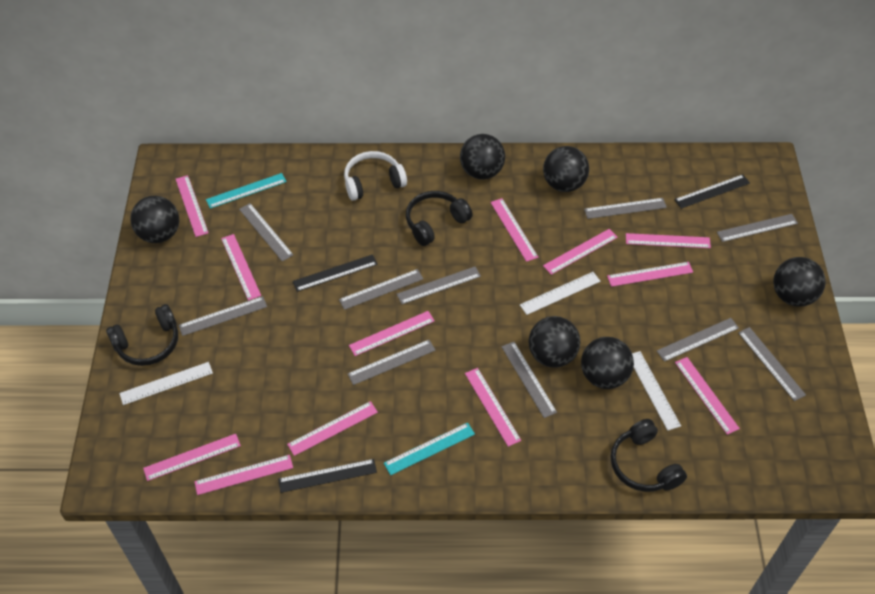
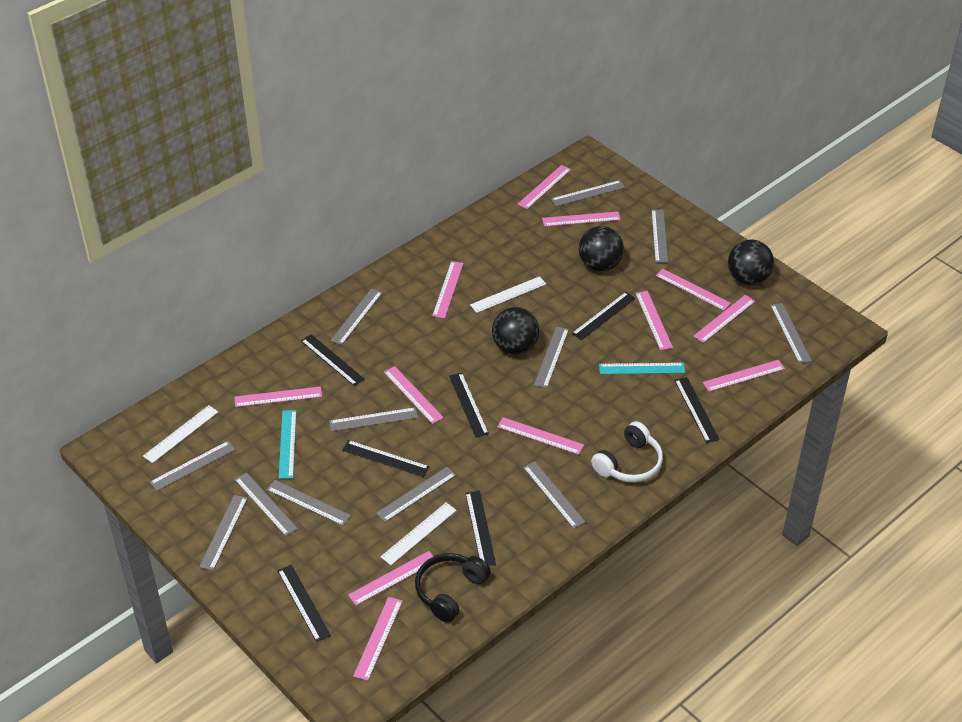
black ball: [130,196,179,243] [460,134,505,180] [528,316,580,368] [543,146,589,192] [581,337,634,389] [773,257,826,306] = 6 -> [492,307,539,355] [578,226,624,271] [728,240,774,285] = 3
black headphones: [106,304,178,366] [406,191,472,246] [610,419,687,492] = 3 -> [415,553,491,623] = 1
black ruler: [278,459,377,493] [293,254,378,292] [674,174,750,209] = 3 -> [278,565,331,642] [301,334,365,386] [342,440,429,477] [449,373,489,437] [465,491,496,566] [572,292,636,340] [674,377,720,443] = 7
grey ruler: [178,296,267,336] [239,203,293,261] [339,269,423,310] [348,340,436,385] [397,267,481,304] [501,342,557,418] [584,198,667,219] [657,318,739,362] [717,214,798,242] [738,327,806,401] = 10 -> [150,441,236,491] [199,495,248,570] [234,472,298,536] [267,480,351,526] [329,407,418,431] [330,289,382,345] [376,467,456,522] [523,461,586,529] [534,326,569,388] [551,180,625,206] [651,210,668,263] [770,303,812,363] = 12

